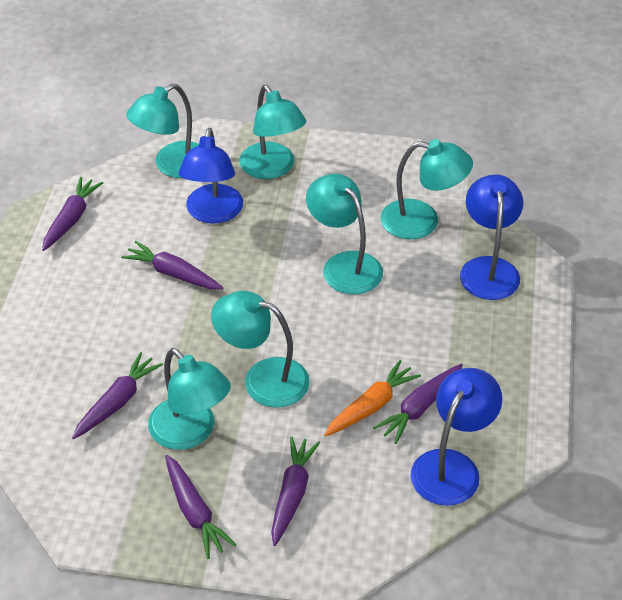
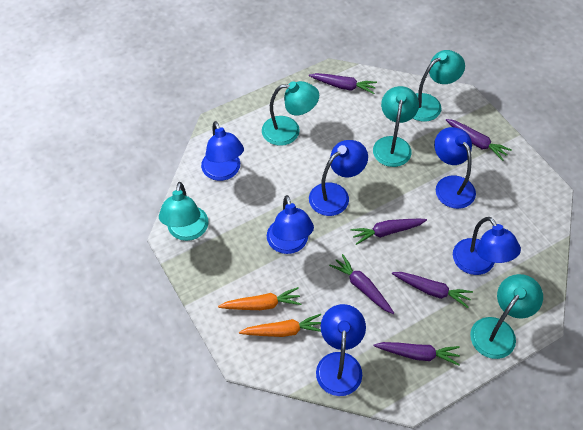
blue lamp: [179,128,243,224] [411,368,502,506] [460,174,523,300] = 3 -> [201,121,244,181] [267,195,314,254] [309,140,368,216] [316,304,366,396] [434,127,476,209] [453,217,521,275] = 6
orange carrot: [324,360,421,437] = 1 -> [218,287,301,310] [239,314,321,337] = 2
turquoise lamp: [126,84,199,178] [148,348,231,450] [211,291,310,408] [239,85,306,179] [306,174,383,294] [381,139,473,239] = 6 -> [159,182,209,241] [262,81,319,146] [373,86,419,167] [413,50,465,122] [470,274,543,359] = 5

